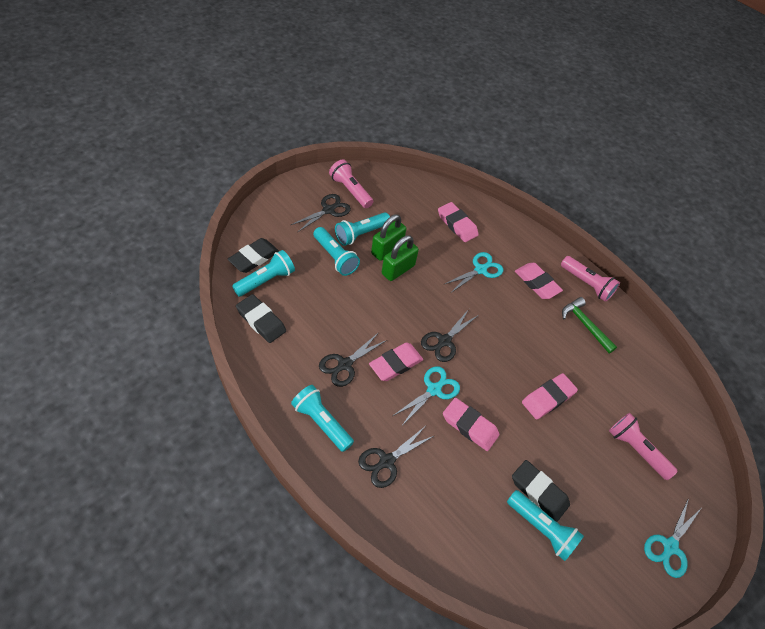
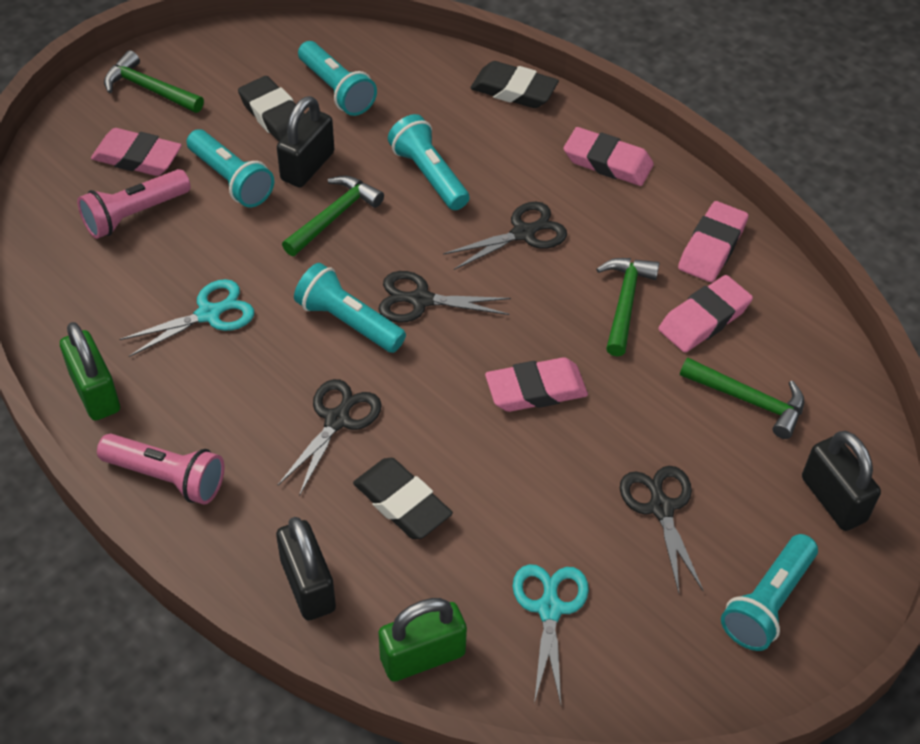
black padlock: none = 0 -> [276,517,336,620] [277,96,334,187] [802,431,881,531] = 3
green hammer: [562,297,617,353] = 1 -> [104,50,204,113] [282,176,384,256] [596,258,659,356] [680,358,804,439] = 4
pink flashlight: [329,159,373,208] [561,256,620,302] [609,413,678,480] = 3 -> [77,169,191,239] [97,433,225,504] = 2
turquoise scissors: [393,366,460,424] [443,252,503,292] [644,498,701,578] = 3 -> [120,279,254,357] [513,564,589,704] = 2

